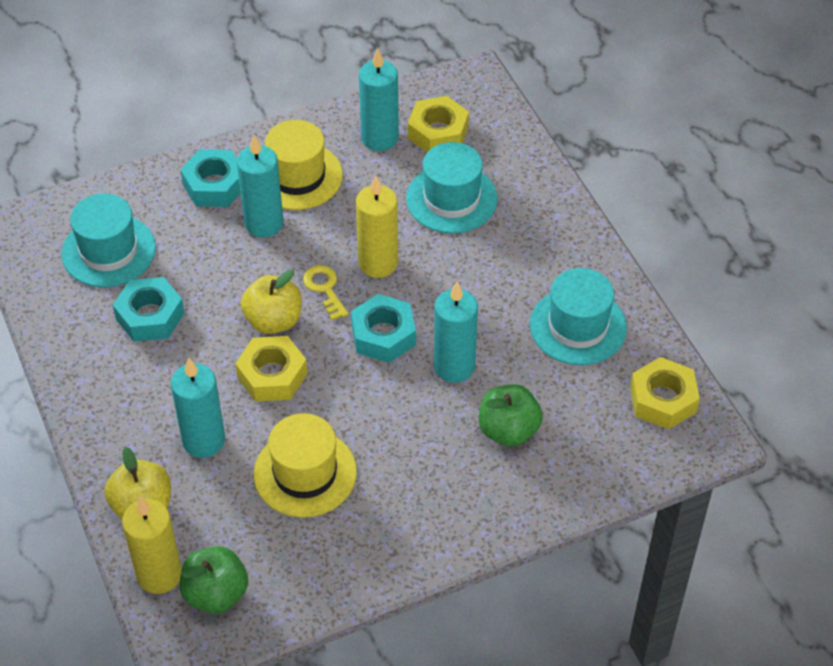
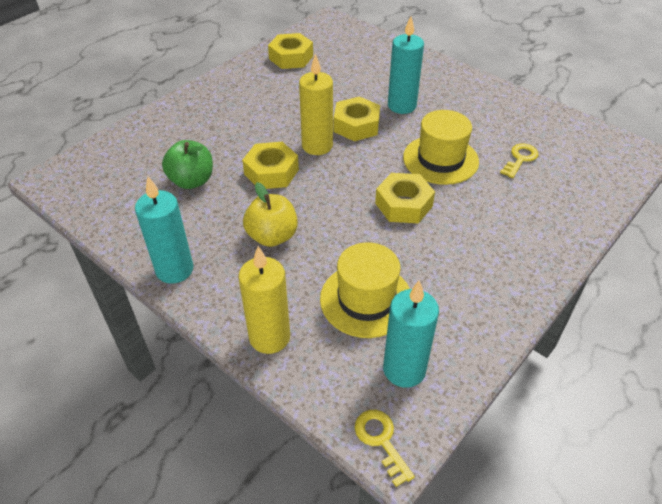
green apple: [180,546,248,614] [479,384,543,446] = 2 -> [162,140,213,189] = 1
turquoise candle: [171,358,225,458] [237,135,283,237] [359,48,399,151] [434,282,478,383] = 4 -> [135,177,193,284] [383,280,439,388] [388,16,424,114] = 3
turquoise hat: [61,193,156,287] [406,142,498,234] [530,268,627,365] = 3 -> none = 0
turquoise nut: [113,277,184,342] [180,149,240,207] [351,294,416,363] = 3 -> none = 0
yellow apple: [105,447,171,519] [241,270,302,334] = 2 -> [243,182,298,247] = 1
yellow key: [303,265,349,321] = 1 -> [355,410,415,487] [500,144,538,178] = 2
yellow nut: [235,336,308,402] [408,96,469,153] [630,357,700,429] = 3 -> [242,142,299,189] [268,33,313,69] [334,96,380,141] [375,173,435,223] = 4

